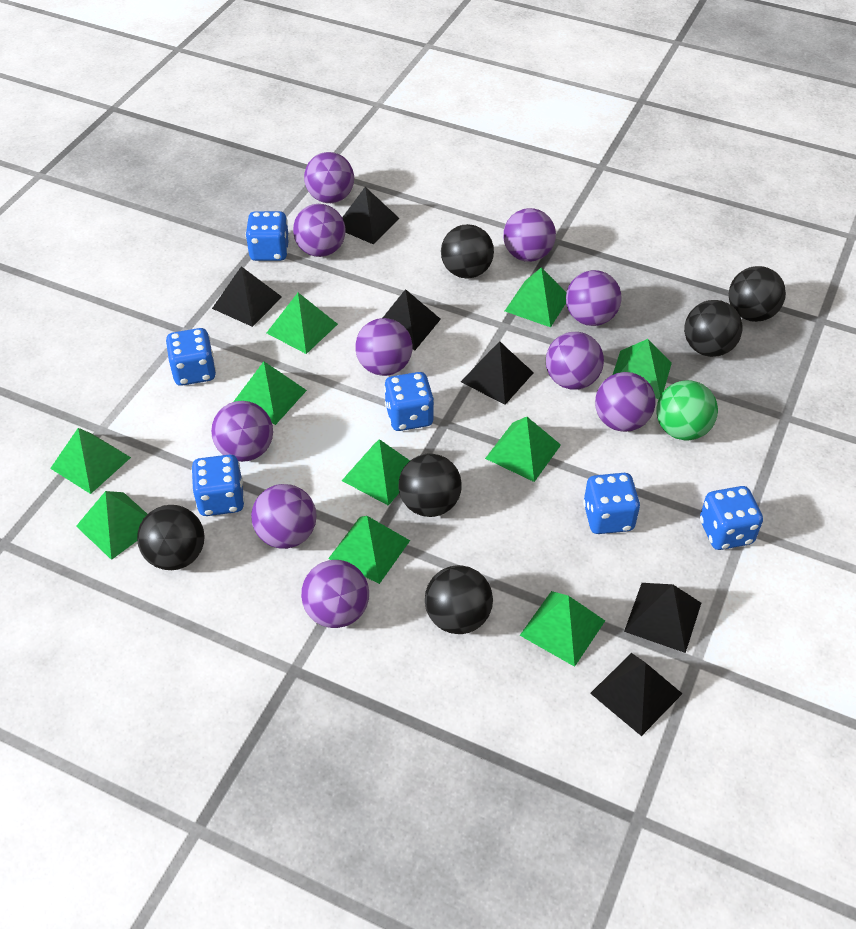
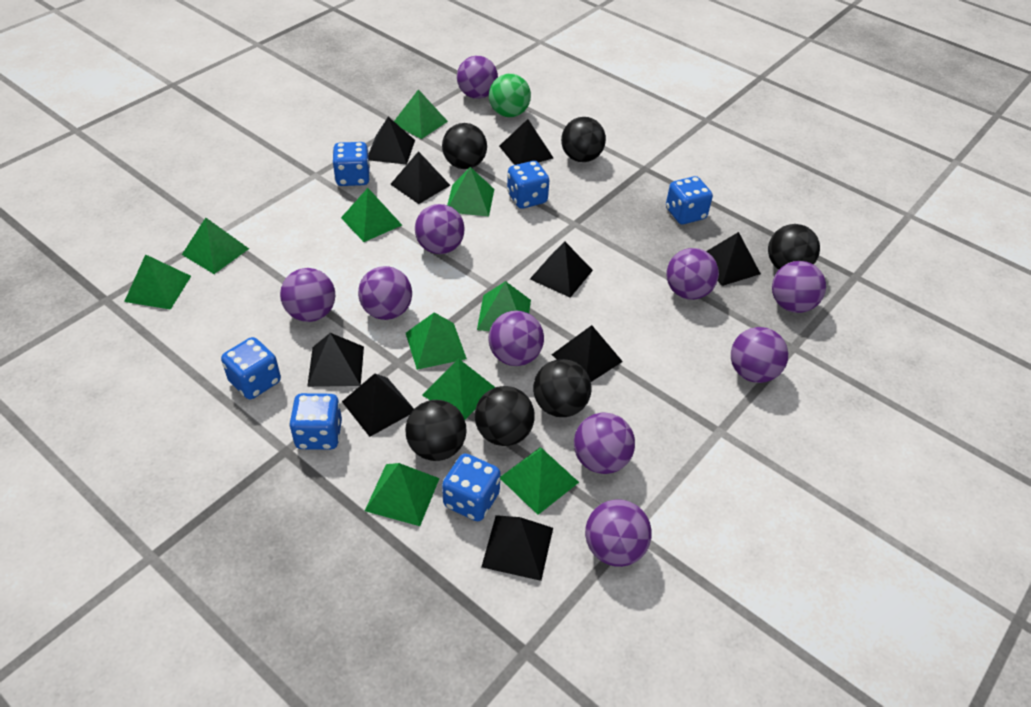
black pyramid: [212,266,282,327] [342,187,400,244] [383,289,441,350] [461,342,534,405] [590,653,682,736] [624,583,701,653] = 6 -> [307,333,364,387] [342,373,414,437] [368,117,415,165] [390,151,450,204] [481,515,553,581] [499,119,553,165] [530,241,593,298] [552,325,623,382] [706,232,761,286] = 9

